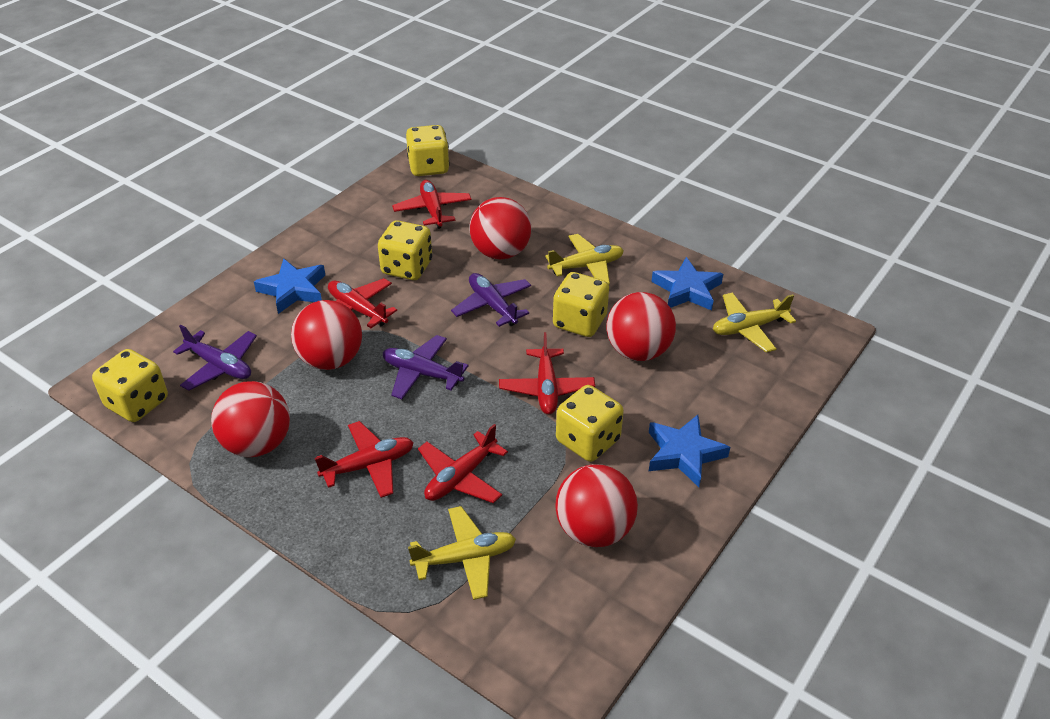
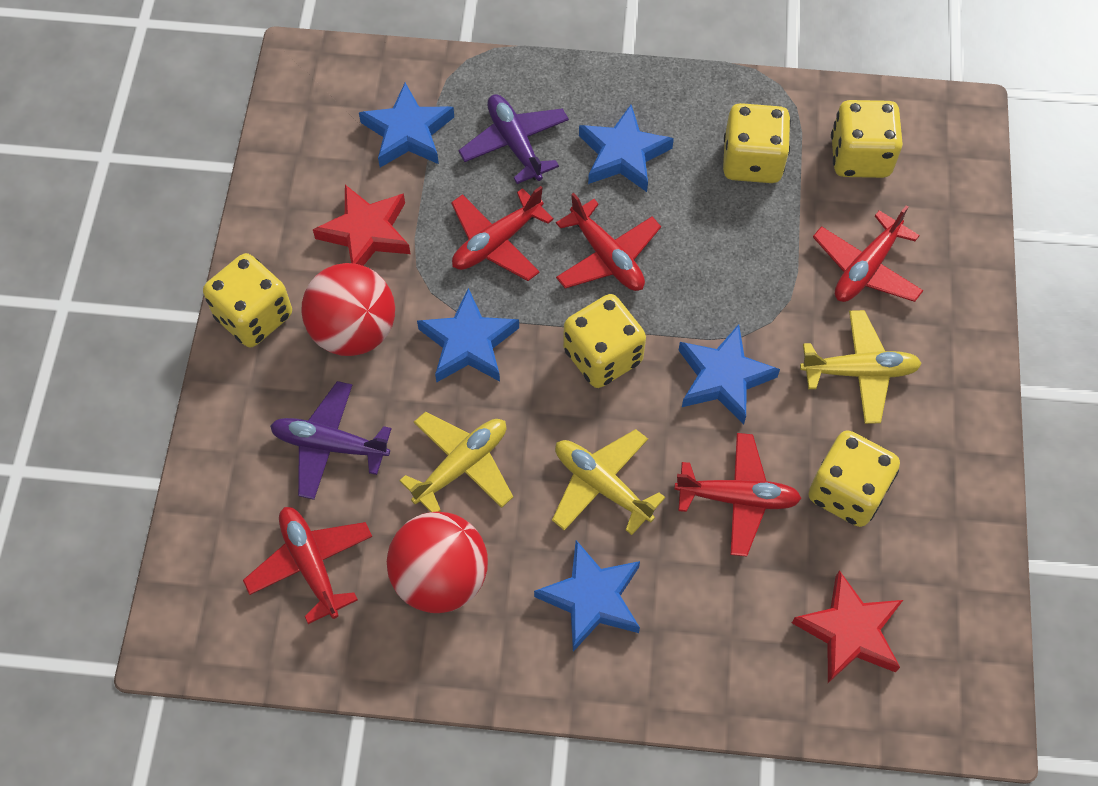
blue star: [254,258,325,314] [649,415,730,487] [651,257,723,311] = 3 -> [359,83,454,168] [417,288,519,382] [534,540,640,652] [579,105,674,192] [679,324,780,424] = 5
purple plane: [173,325,257,391] [383,335,469,399] [451,273,531,327] = 3 -> [270,381,392,500] [458,94,569,184] = 2
red ball: [211,381,290,457] [291,300,362,370] [469,197,531,260] [555,464,638,547] [606,292,676,361] = 5 -> [301,263,395,356] [387,511,488,613] = 2
red star: none = 0 -> [313,185,411,266] [792,570,903,683] = 2

